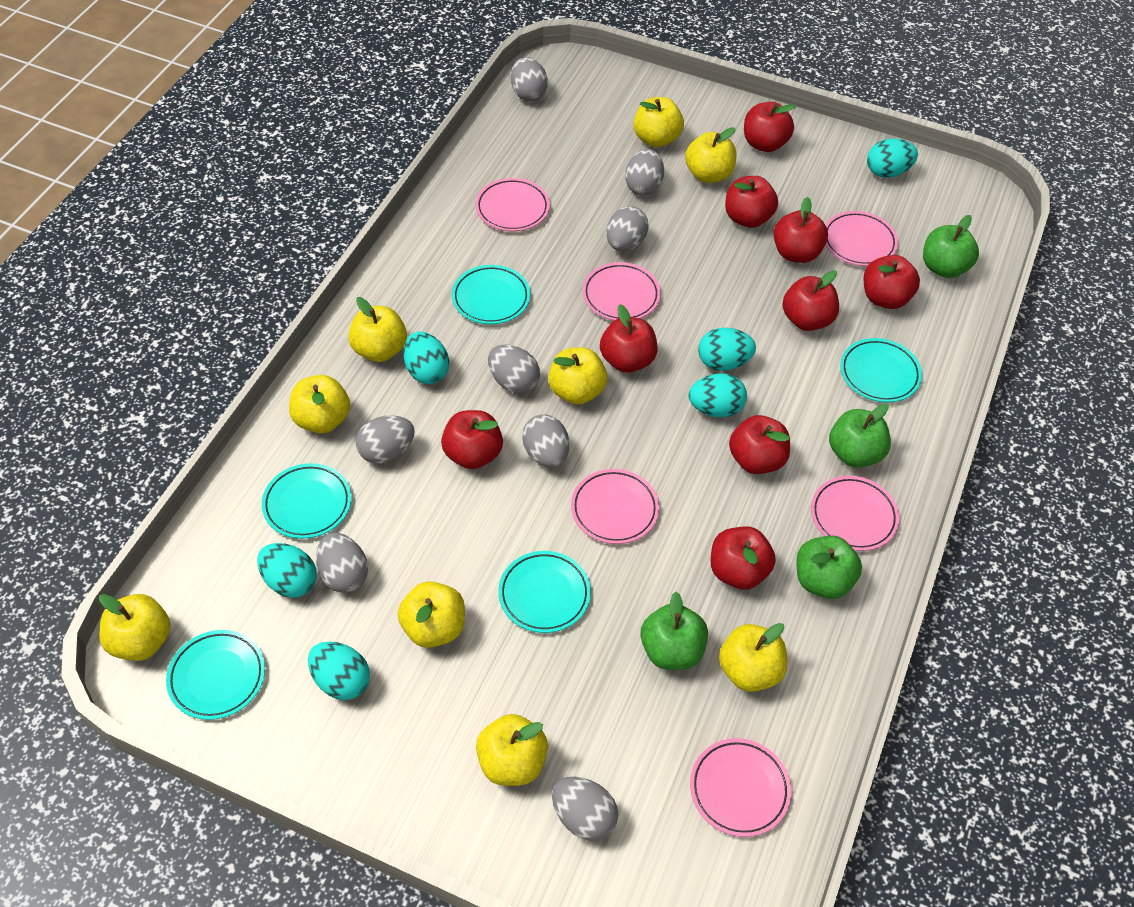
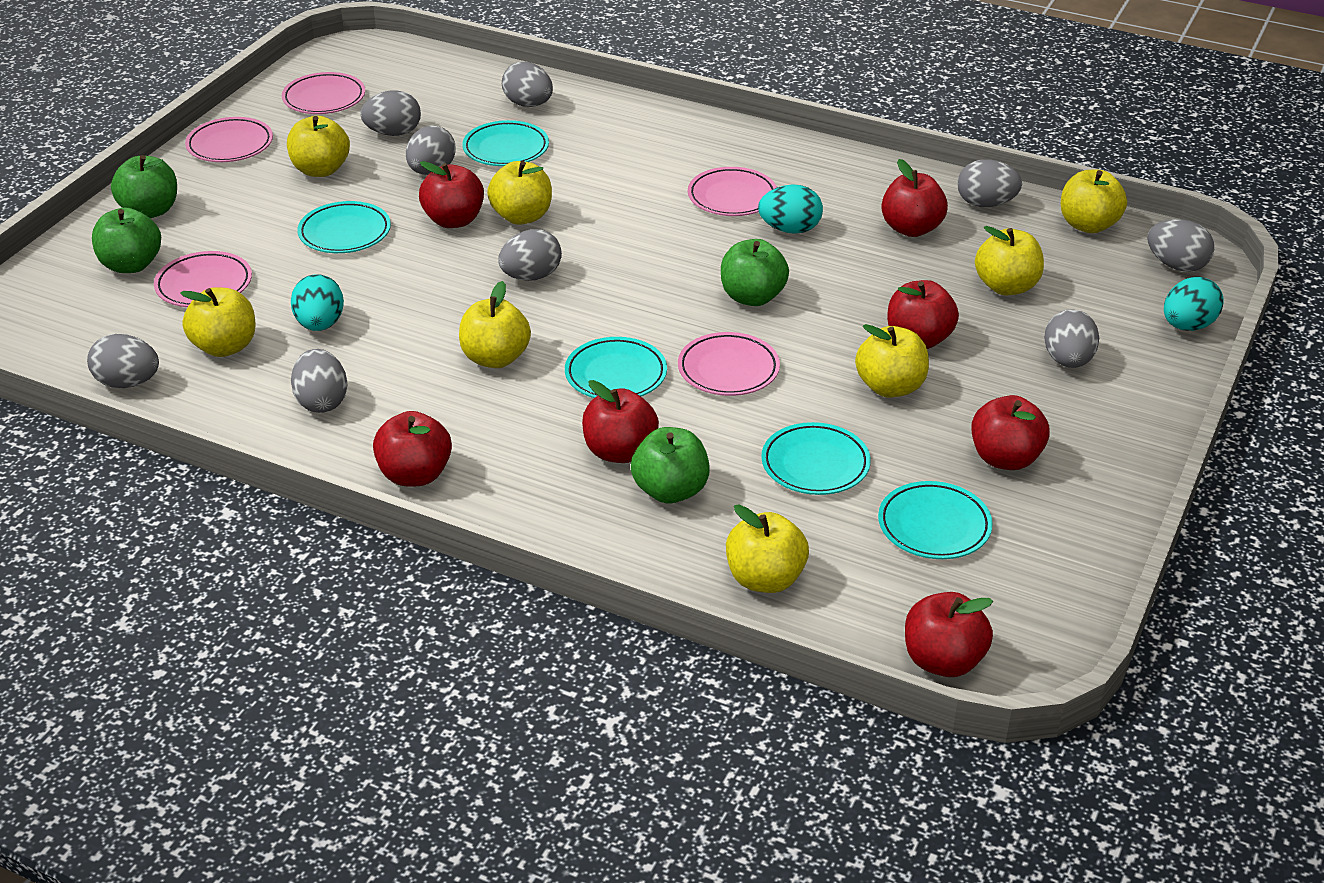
grey egg: [316,532,368,593] [356,415,415,464] [488,345,540,394] [511,57,548,101] [522,415,569,468] [552,777,618,841] [606,206,649,251] [625,149,664,196] = 8 -> [87,334,159,388] [291,349,347,413] [360,90,421,136] [406,125,456,175] [498,229,562,281] [502,62,553,107] [957,159,1022,207] [1044,309,1099,368] [1147,219,1214,272] = 9
pink plate: [475,178,550,231] [571,469,659,544] [583,262,661,321] [690,738,791,837] [811,476,899,551] [825,211,898,266] = 6 -> [154,251,252,307] [185,117,273,162] [282,72,365,114] [678,332,780,396] [688,167,777,216] = 5
red apple: [441,410,503,469] [600,304,657,373] [711,527,776,590] [725,176,778,228] [729,415,790,474] [744,102,796,152] [774,197,828,263] [782,270,839,331] [864,255,920,309] = 9 -> [373,411,452,487] [419,161,484,228] [582,380,659,463] [881,159,948,237] [887,280,959,349] [905,592,993,677] [971,395,1050,470] = 7
turquoise egg: [257,543,317,598] [308,641,370,700] [404,331,449,384] [689,373,747,417] [698,328,756,371] [867,139,918,178] = 6 -> [291,274,344,331] [758,185,823,234] [1164,277,1223,331] = 3
yellow apple: [99,594,171,661] [289,375,350,433] [348,297,407,362] [398,581,465,648] [476,714,548,786] [548,347,608,405] [634,97,684,147] [685,127,736,183] [719,623,787,692] = 9 -> [180,287,256,357] [287,116,350,177] [459,281,531,368] [487,161,552,225] [726,505,809,593] [855,324,929,398] [975,226,1044,295] [1061,170,1127,233] = 8

